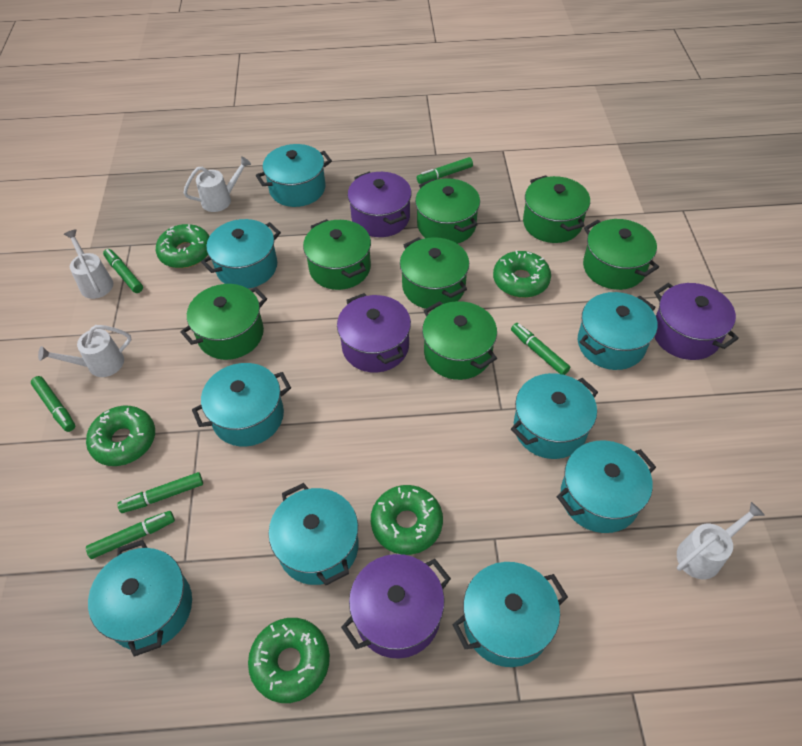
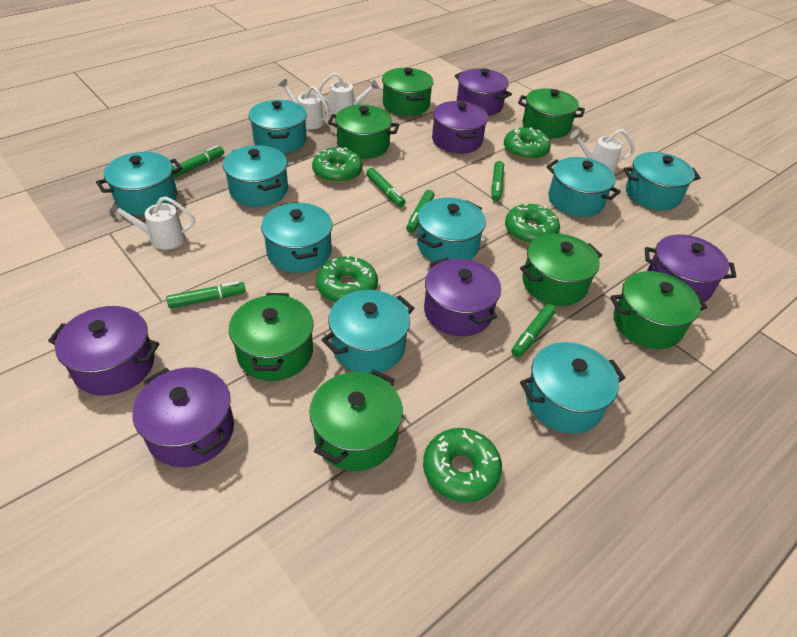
purple pot: [337,293,411,372] [341,554,451,659] [348,171,412,237] [654,283,739,360] = 4 -> [48,306,159,396] [132,367,234,467] [424,257,501,336] [432,101,488,154] [455,69,512,116] [645,234,736,302] = 6

